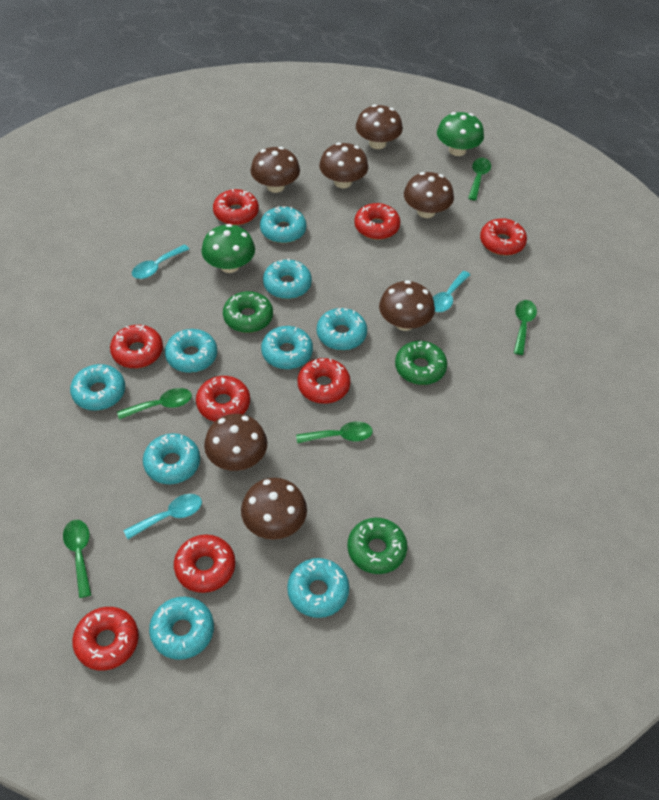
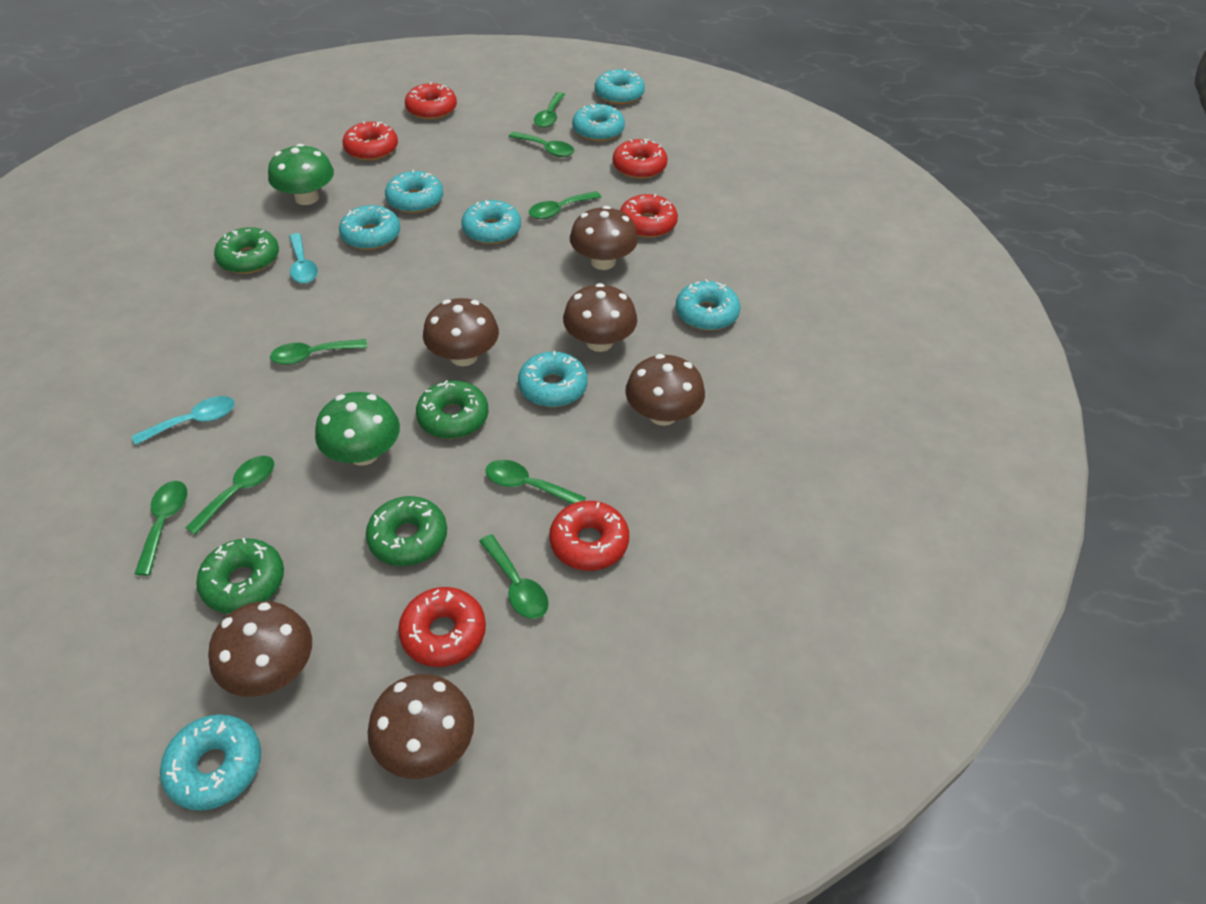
brown mushroom: [204,414,267,471] [241,478,307,540] [251,147,300,193] [319,142,368,188] [356,104,403,149] [379,280,435,331] [404,172,454,218] = 7 -> [208,601,312,697] [368,674,474,779] [423,298,499,366] [563,283,637,352] [570,206,638,270] [625,354,705,426] = 6
green donut: [223,291,273,333] [347,518,407,574] [395,341,447,385] = 3 -> [196,538,284,613] [214,227,279,274] [366,496,447,566] [416,380,488,439] = 4
green spoon: [63,520,91,598] [117,388,192,420] [296,422,373,443] [468,158,491,200] [514,300,537,355] = 5 -> [135,481,187,576] [185,456,274,535] [270,339,367,365] [479,534,549,619] [485,460,586,504] [509,132,574,157] [529,191,601,219] [534,92,565,128] = 8
red donut: [72,607,139,671] [110,325,163,368] [174,534,235,593] [196,376,250,422] [213,189,259,225] [298,358,350,404] [354,203,400,240] [480,218,527,255] = 8 -> [342,121,398,161] [398,587,486,667] [405,82,457,120] [549,501,629,571] [613,139,668,179] [620,194,678,238] = 6
turquoise donut: [70,364,125,411] [143,433,200,484] [149,597,214,660] [165,329,217,373] [260,206,306,243] [261,326,313,369] [263,259,312,299] [287,558,349,618] [317,308,367,350] = 9 -> [160,714,261,811] [339,205,400,250] [385,170,443,213] [461,200,521,244] [518,351,588,407] [572,104,625,142] [595,69,645,105] [676,279,740,331] = 8
turquoise spoon: [123,494,202,539] [132,244,189,279] [433,271,470,312] = 3 -> [132,396,235,445] [289,233,318,284] = 2

